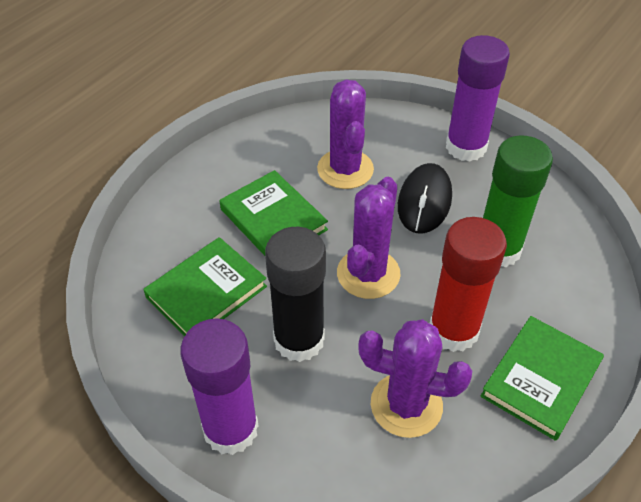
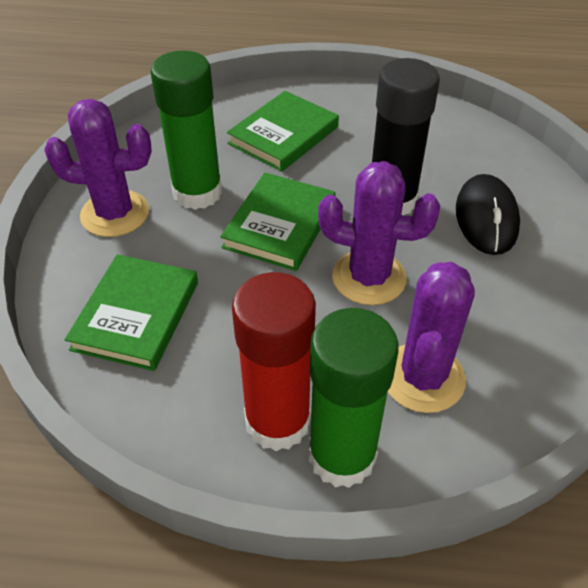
green glue stick: [483,135,553,267] = 1 -> [151,51,222,210] [309,308,399,488] = 2
purple glue stick: [180,318,259,455] [446,35,510,162] = 2 -> none = 0

